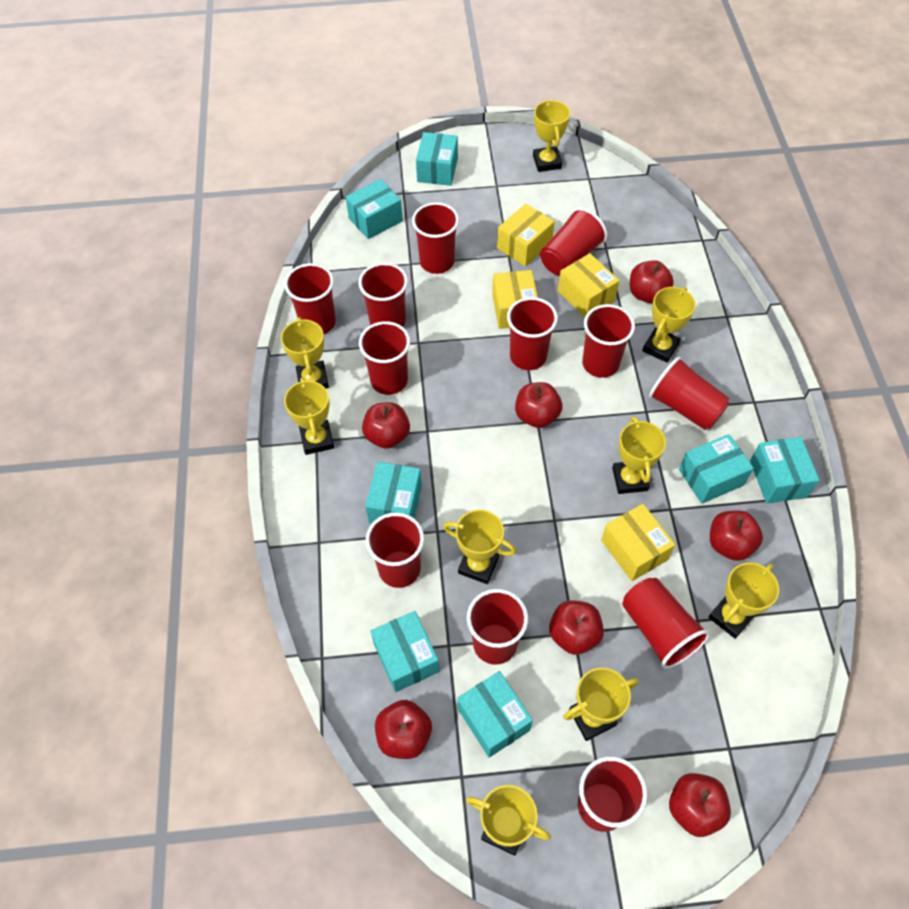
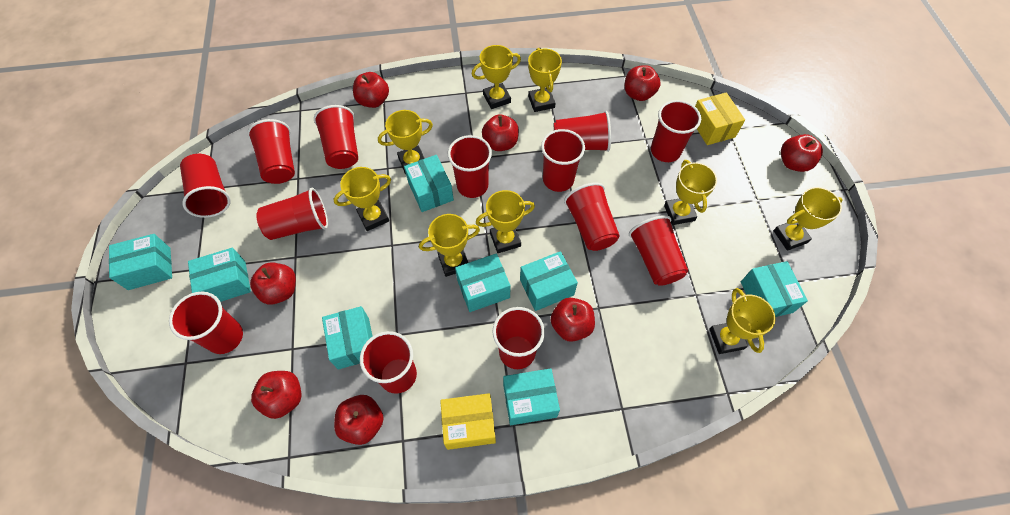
red apple: [362,402,410,449] [375,700,432,759] [515,382,562,428] [549,601,604,655] [630,260,674,303] [669,773,731,837] [710,510,763,561] = 7 -> [250,262,296,304] [251,371,302,419] [334,395,384,445] [353,72,389,108] [482,114,519,151] [551,298,595,342] [625,65,661,101] [781,134,823,172] = 8
red cup: [284,263,336,334] [358,263,408,327] [359,321,410,395] [366,512,424,588] [412,202,459,274] [467,589,528,665] [507,297,558,370] [540,207,607,276] [578,756,647,832] [582,304,635,378] [622,578,710,669] [649,357,730,430] = 12 -> [169,292,243,354] [180,154,231,218] [247,119,295,184] [256,188,328,240] [314,105,358,169] [360,331,417,394] [448,135,492,198] [492,307,545,369] [541,129,585,192] [554,111,611,152] [564,183,620,251] [629,215,688,286] [651,100,701,162] = 13
turquoise box: [346,179,403,239] [365,462,422,523] [371,611,439,692] [416,132,458,186] [457,671,533,758] [679,434,754,504] [750,437,820,504] = 7 -> [109,234,172,290] [188,248,251,302] [322,306,373,370] [404,155,454,212] [455,253,510,312] [503,368,560,425] [520,251,578,311] [741,261,808,317] = 8
yellow box: [492,270,538,329] [497,204,554,266] [558,253,619,317] [601,504,675,581] = 4 -> [440,393,496,450] [695,92,745,145] = 2

